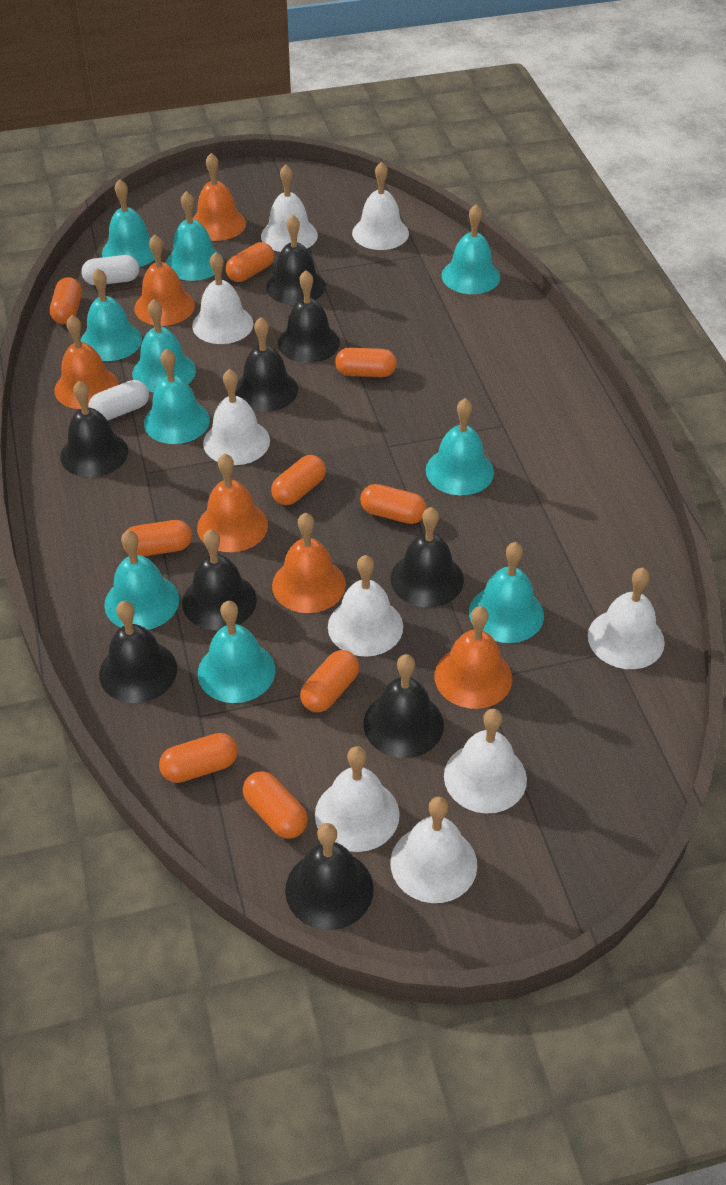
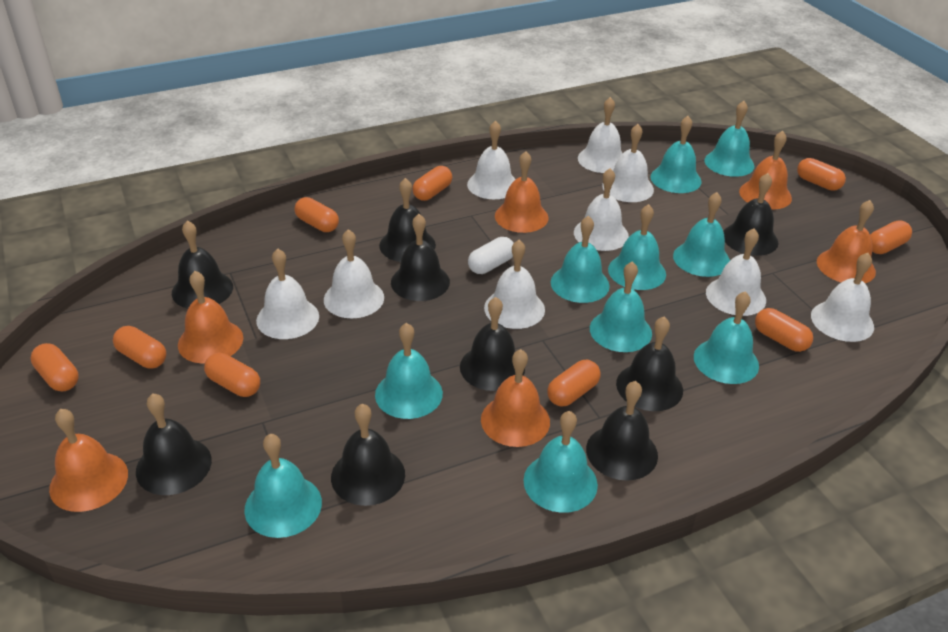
white capsule: [82,255,139,285] [88,380,149,420] = 2 -> [468,237,514,274] = 1

